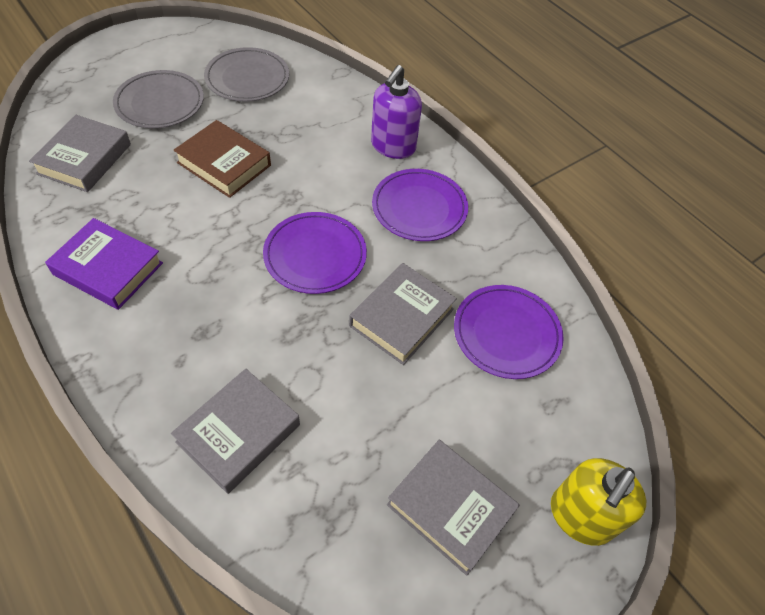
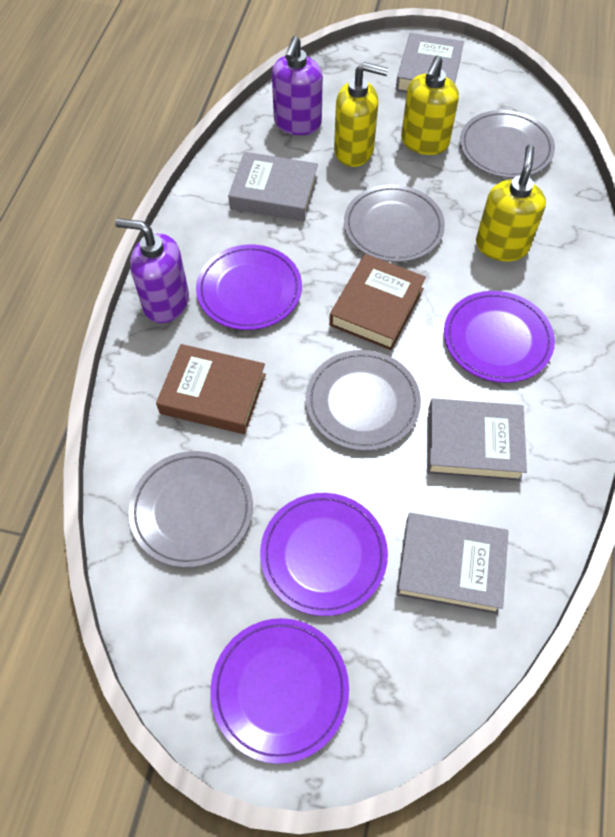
brown book: [173,120,271,198] = 1 -> [156,344,266,434] [329,254,426,350] = 2
grey plate: [113,70,204,128] [204,47,289,102] = 2 -> [129,451,253,567] [306,350,421,451] [344,185,445,262] [460,110,555,178] = 4
purple book: [45,218,163,310] = 1 -> none = 0
purple plate: [263,212,367,294] [372,169,468,241] [454,285,564,379] = 3 -> [196,245,302,330] [211,618,349,764] [260,493,388,616] [444,291,555,383] = 4
purple soap dispenser: [371,65,422,159] = 1 -> [115,218,189,323] [272,36,323,135] = 2
yellow soap dispenser: [551,458,646,546] = 1 -> [334,62,388,167] [401,56,459,155] [476,145,546,262] = 3

